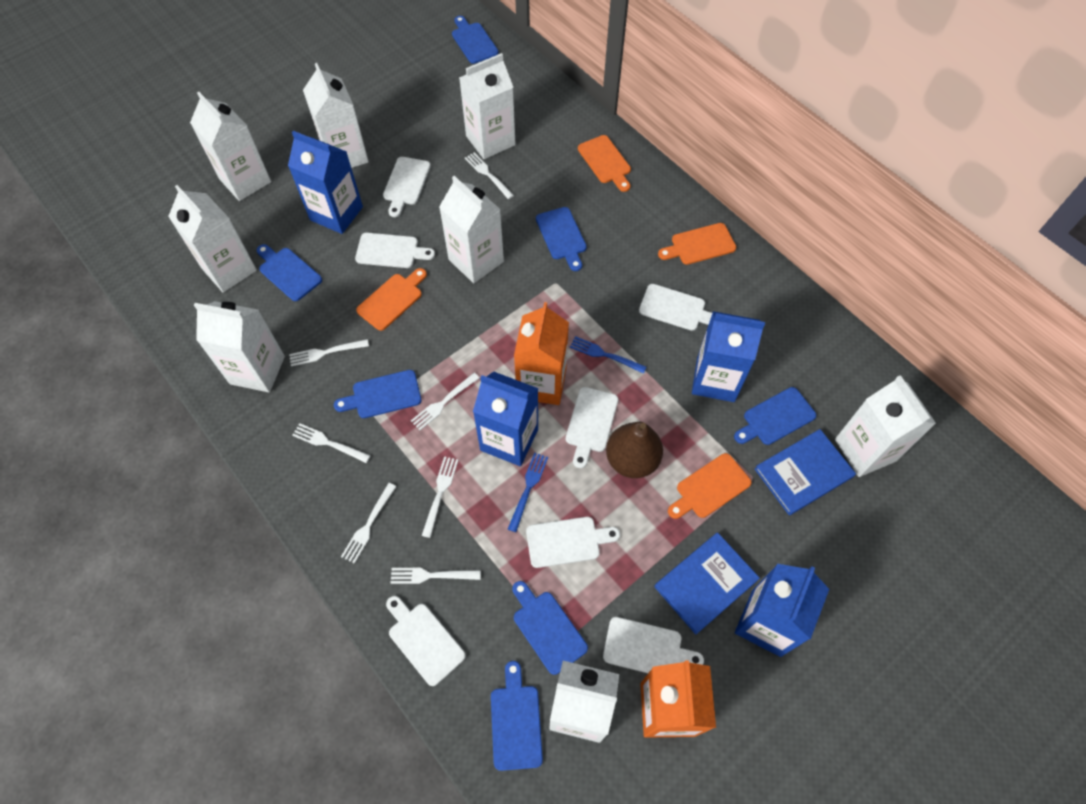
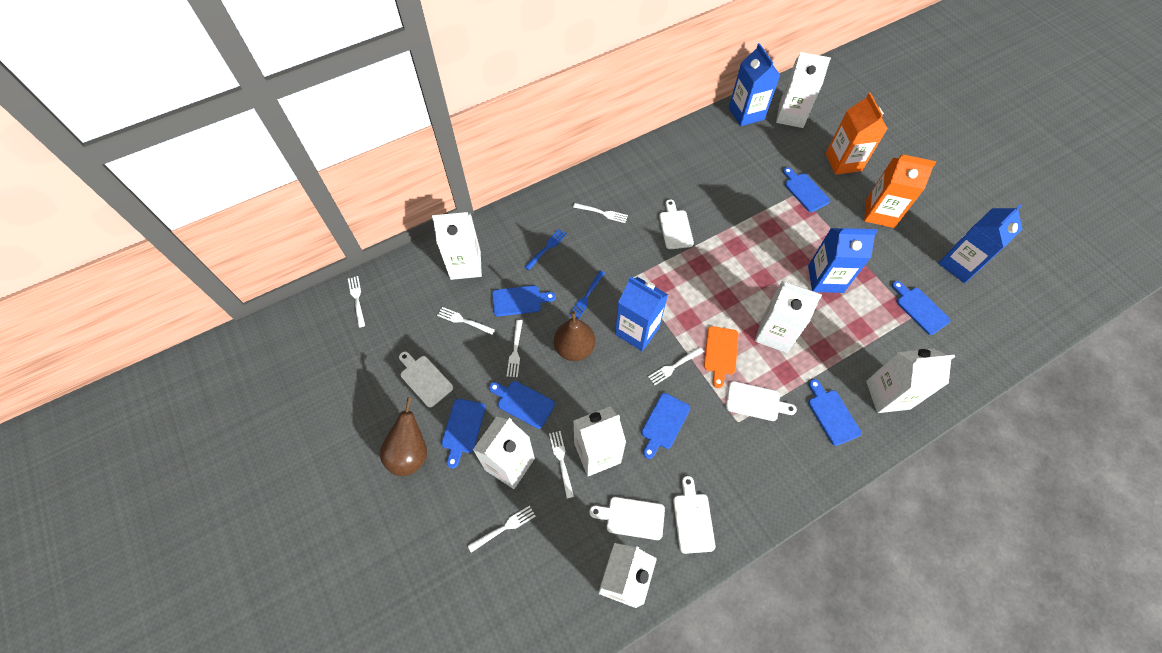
blue book: [654,533,760,635] [755,429,856,515] = 2 -> none = 0
brown pear: [606,422,663,478] = 1 -> [380,397,427,476] [554,311,595,361] = 2
orange cutting board: [356,268,427,331] [578,135,631,192] [658,223,736,265] [668,453,751,519] = 4 -> [704,326,739,388] = 1
white carton: [168,185,257,292] [190,92,271,201] [194,301,285,392] [303,63,369,168] [439,176,504,283] [459,53,515,159] [549,661,619,743] [835,375,936,477] = 8 -> [432,212,482,280] [473,417,535,489] [573,407,626,476] [598,543,657,608] [755,281,822,353] [776,52,831,128] [866,349,955,413] = 7
white cutting board: [355,233,435,268] [383,157,431,217] [386,596,466,686] [526,517,620,568] [566,387,618,468] [603,617,704,673] [639,284,712,331] = 7 -> [399,352,453,407] [589,497,665,540] [659,199,694,249] [673,476,716,554] [726,381,797,421] = 5

